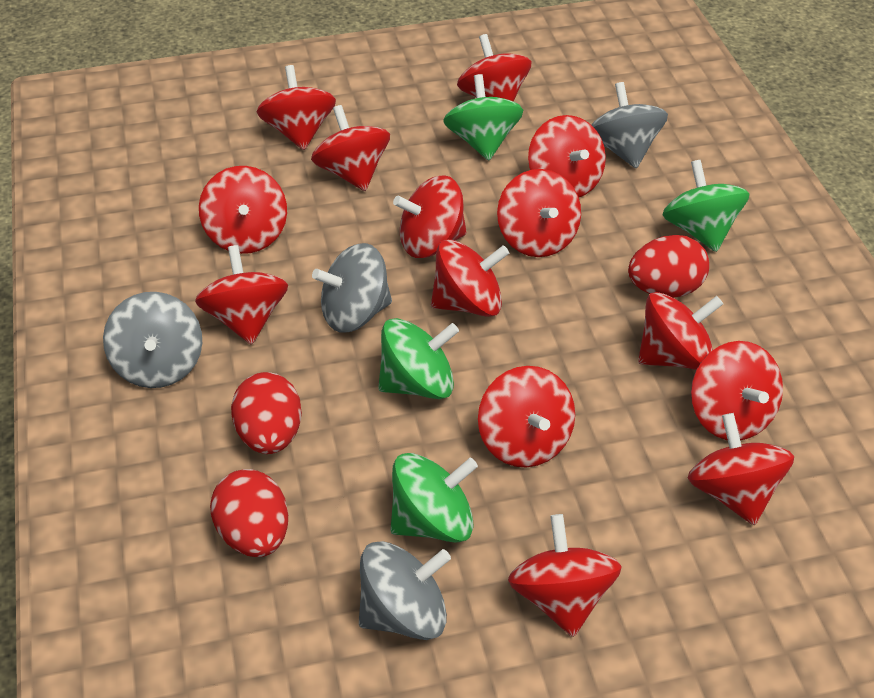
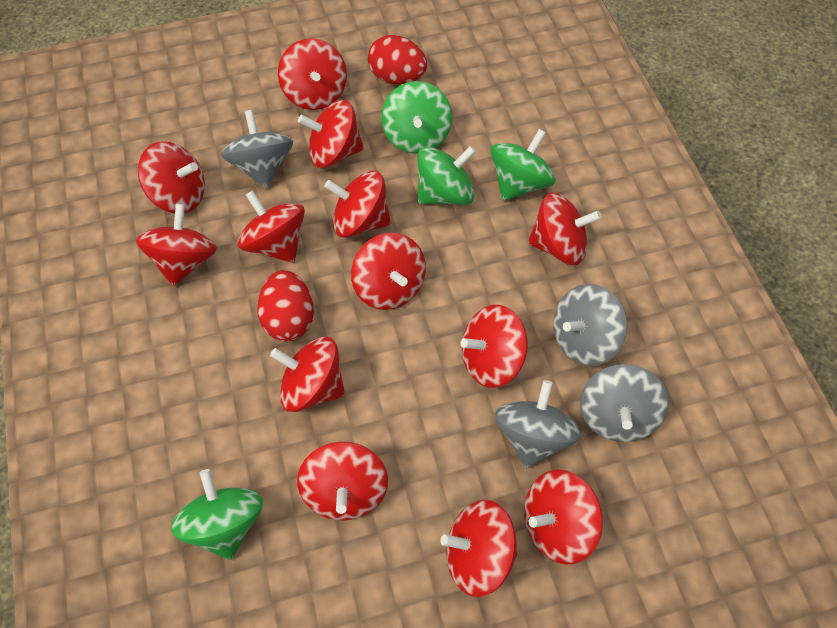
red egg: [210,469,288,557] [231,372,302,454] [628,235,709,298] = 3 -> [257,270,314,341] [368,35,427,84] = 2
red spinning top: [195,245,288,345] [199,166,287,254] [257,65,336,150] [311,105,390,191] [393,175,467,258] [431,239,509,317] [457,34,531,102] [478,366,575,468] [497,169,581,257] [508,514,622,637] [528,115,606,197] [638,292,723,370] [688,413,794,525] [691,341,783,440] = 14 -> [136,204,217,287] [138,141,205,214] [237,190,305,263] [270,337,345,412] [278,38,347,110] [297,441,388,520] [298,100,364,168] [324,171,391,238] [351,233,426,310] [440,500,517,597] [461,305,528,388] [524,470,603,565] [528,192,602,265] = 13

